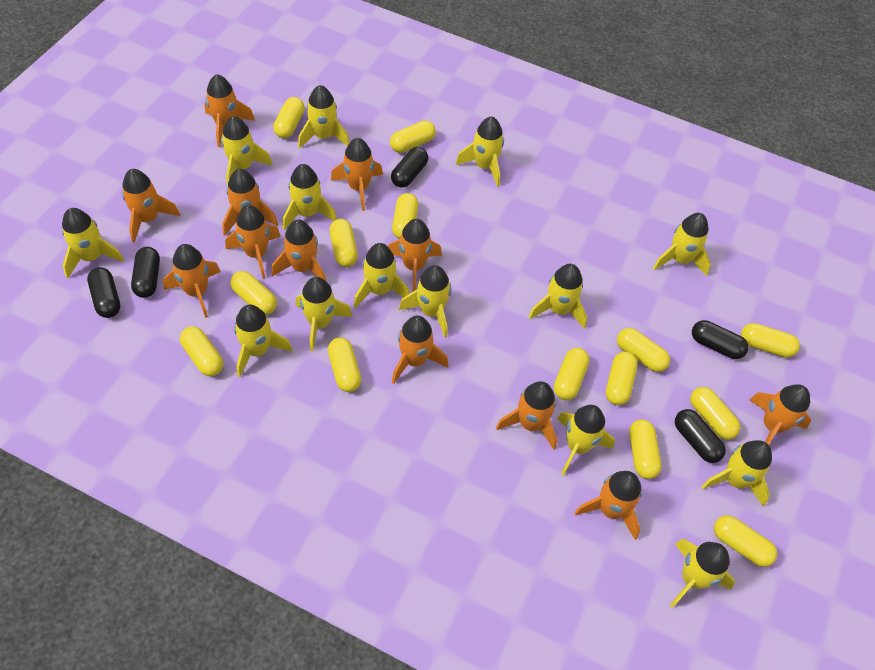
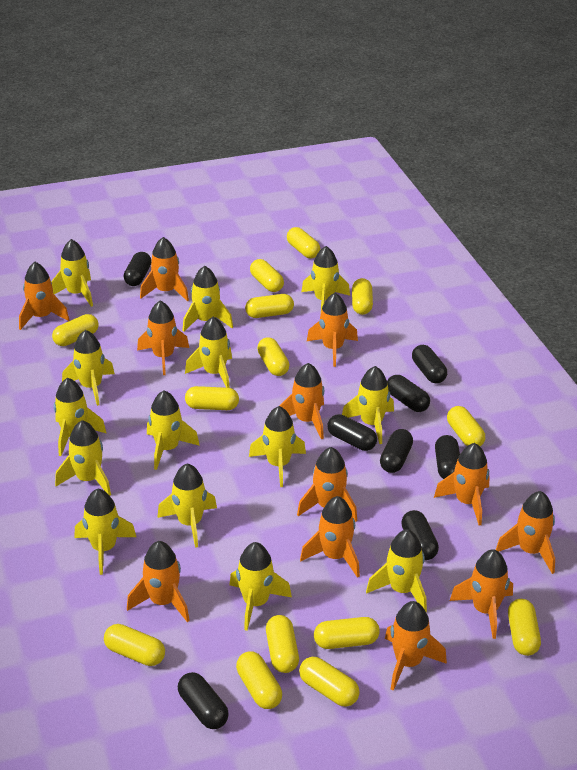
black capsule: [87,267,120,318] [131,247,160,298] [391,147,428,188] [675,409,726,463] [692,320,749,359] = 5 -> [124,252,151,286] [178,672,229,729] [327,414,377,451] [380,429,413,473] [387,375,430,412] [401,510,439,560] [412,345,447,384] [435,435,460,479] = 8

